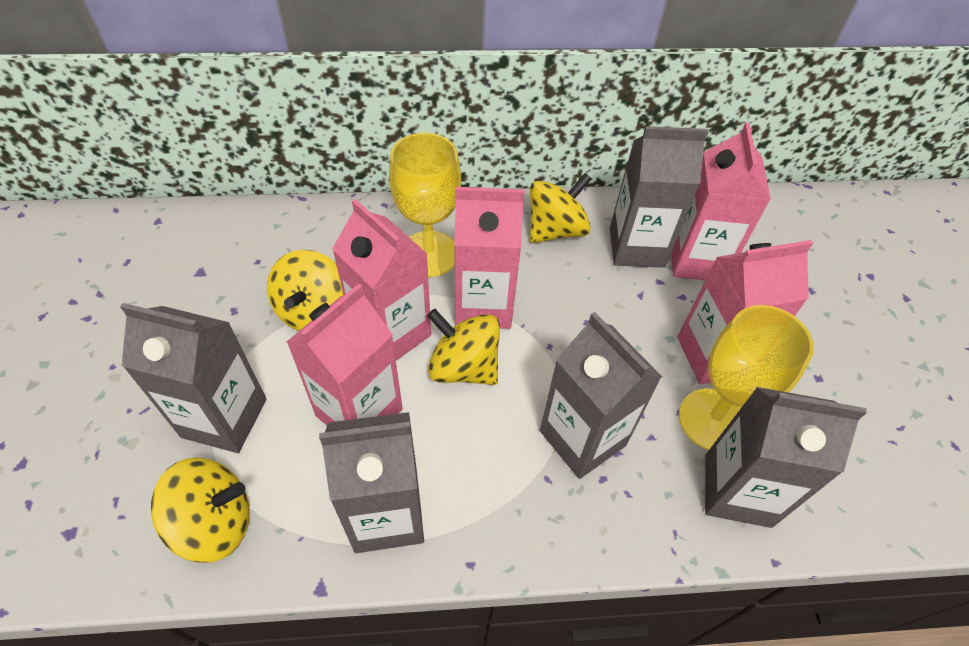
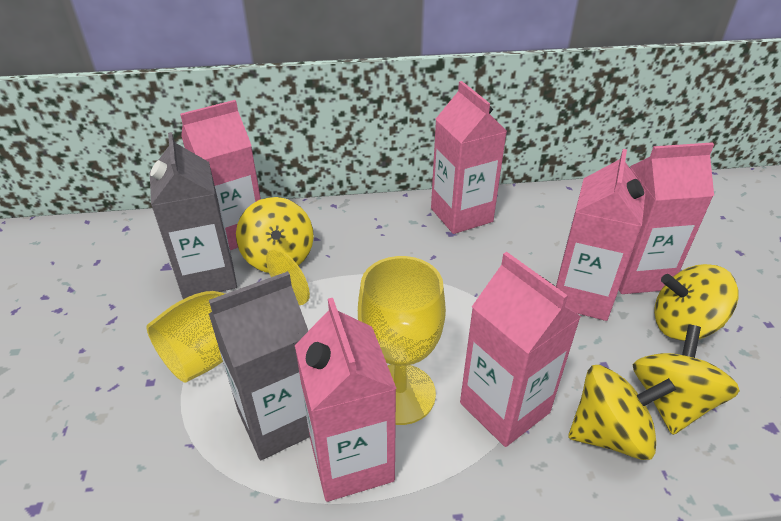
grey carton: [120,303,266,453] [319,412,424,553] [540,312,662,479] [610,126,708,268] [705,387,867,528] = 5 -> [150,132,237,299] [209,271,310,460] = 2
pink carton: [287,284,403,425] [332,199,431,361] [454,187,524,329] [671,123,771,280] [677,240,813,384] = 5 -> [180,100,261,250] [295,298,397,502] [431,81,507,234] [460,252,581,447] [556,149,646,321] [619,142,714,294] = 6

